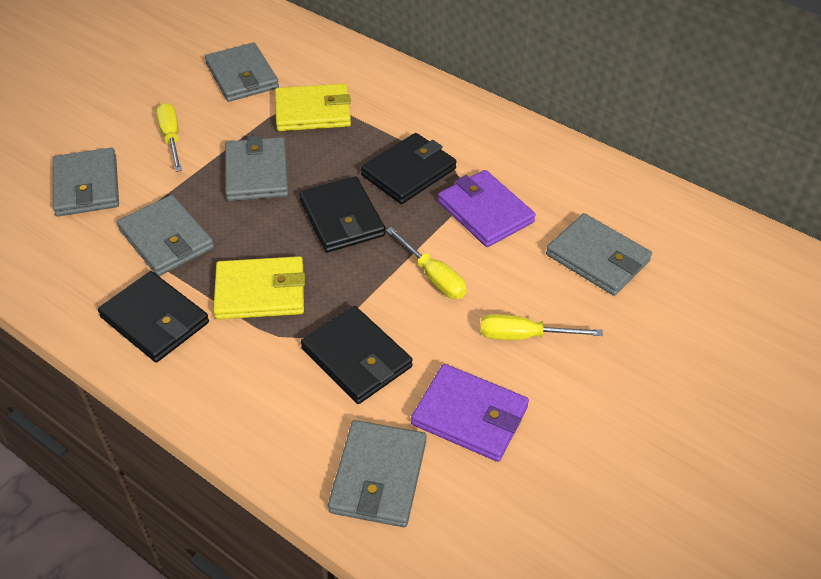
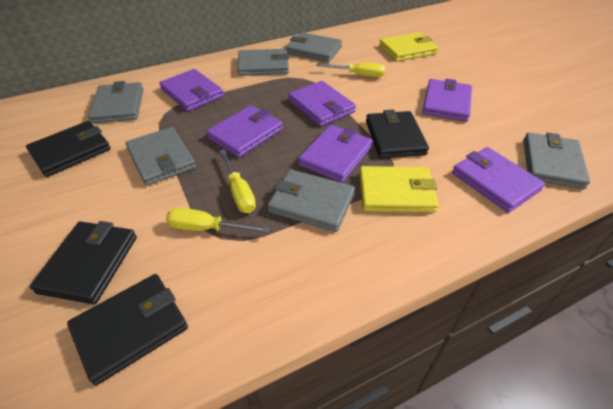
purple wallet: [411,364,529,462] [438,170,536,247] = 2 -> [159,69,224,111] [206,105,283,158] [288,81,356,126] [298,125,373,183] [422,79,472,122] [452,147,545,213] = 6

